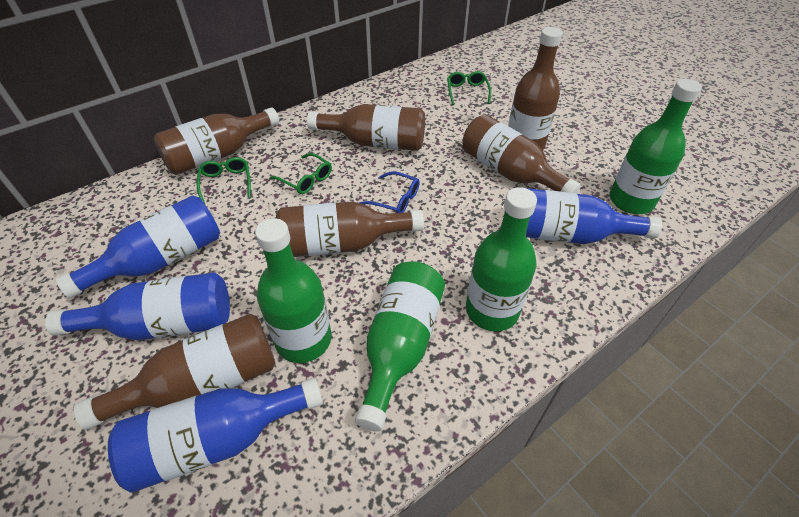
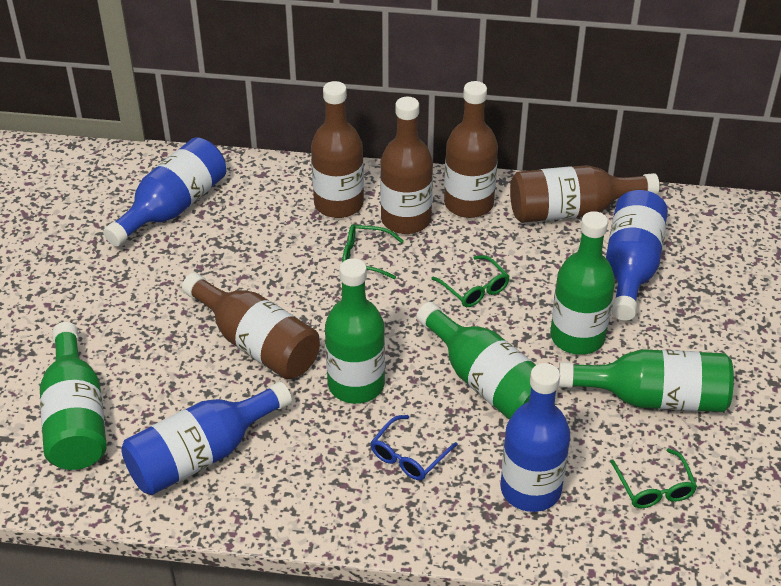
brown bottle: [74,314,275,430] [154,107,279,175] [276,202,424,257] [307,104,425,151] [462,114,581,194] [508,27,563,150] = 6 -> [182,273,320,379] [311,81,364,218] [380,97,433,234] [444,81,498,218] [510,165,659,223] = 5
green bottle: [255,218,331,363] [355,261,445,432] [466,187,537,331] [610,79,702,214] = 4 -> [40,322,107,470] [325,258,385,404] [416,302,536,420] [550,211,615,355] [559,349,734,412] = 5

